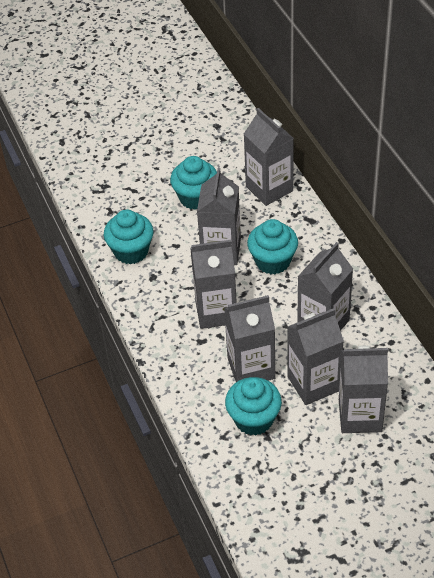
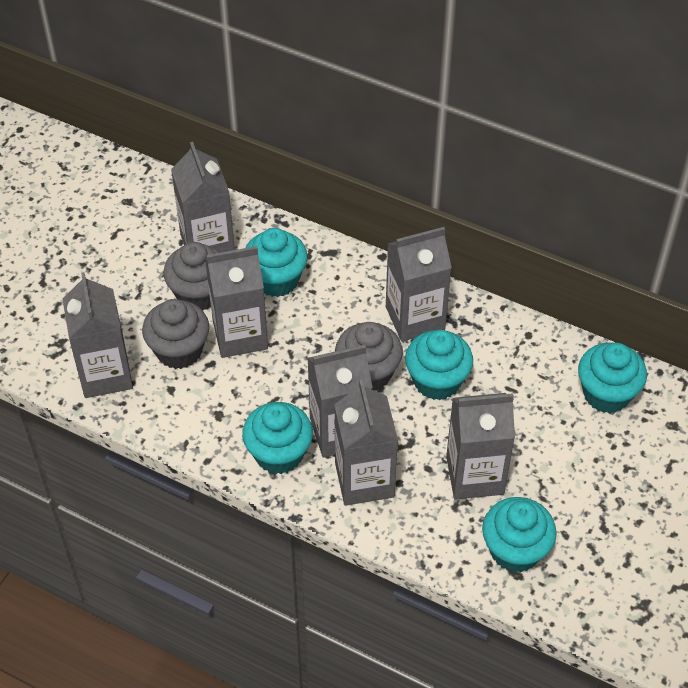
grey cupcake: none = 0 -> [142,299,209,369] [163,242,221,310] [335,322,403,391] = 3
turquoise cupcake: [104,210,153,264] [170,156,217,210] [225,377,282,436] [247,219,298,274] = 4 -> [242,402,313,474] [246,228,308,297] [405,330,473,400] [482,497,557,573] [578,343,647,413] = 5

